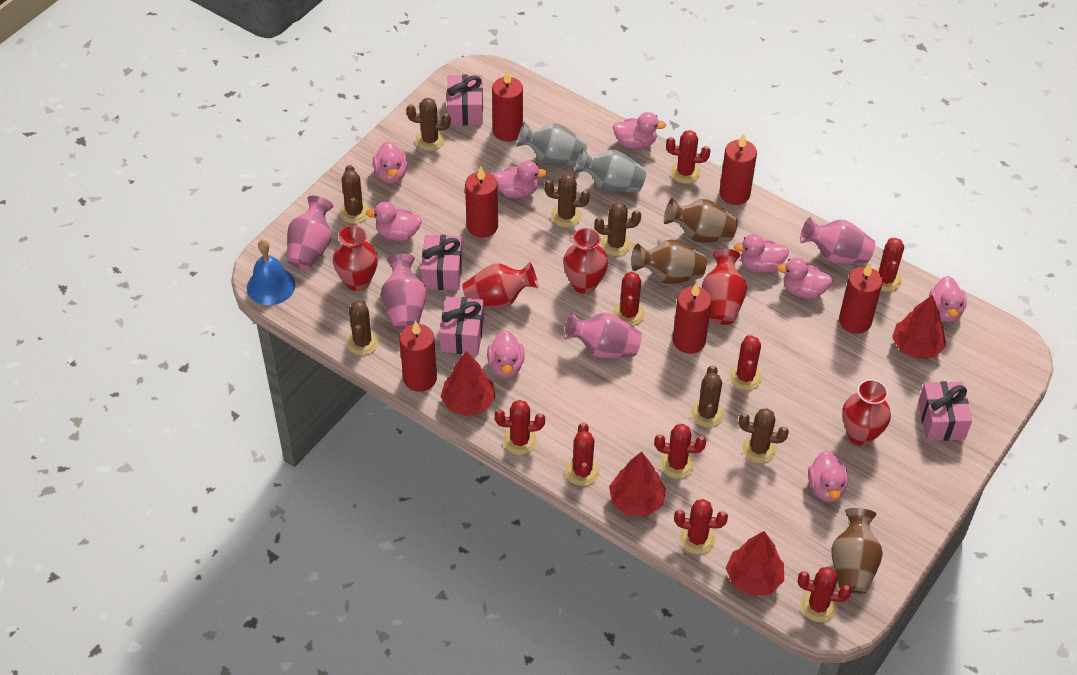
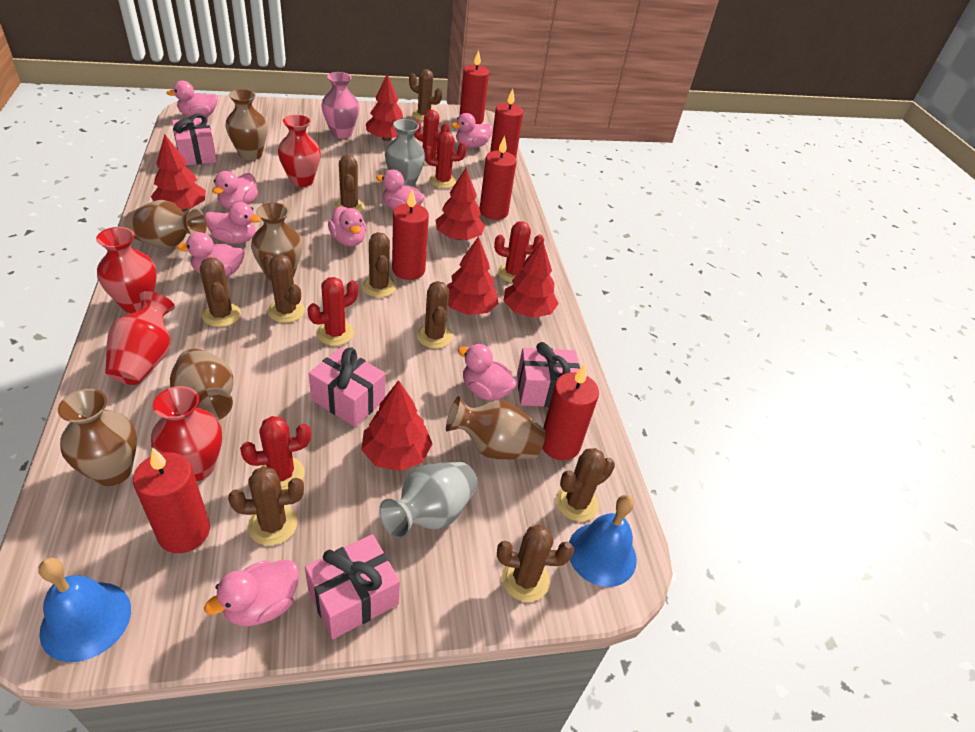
blue bell: [247,240,295,305] = 1 -> [38,557,131,662] [569,495,637,587] = 2
brown cactus: [339,165,370,224] [346,300,379,355] [406,98,451,151] [544,174,590,227] [594,202,641,256] [691,365,724,427] [739,408,789,463] = 7 -> [200,257,241,327] [228,466,304,546] [263,254,305,323] [334,155,365,213] [362,232,396,297] [409,69,442,121] [417,281,453,349] [497,525,574,602] [556,448,615,522] = 9
brown vase: [631,239,707,284] [664,198,738,243] [831,508,883,594] = 3 -> [58,389,137,486] [124,200,207,248] [170,349,233,420] [226,89,268,160] [251,203,302,282] [446,396,545,459] = 6
pink vase: [287,196,333,269] [381,254,426,330] [564,312,642,358] [800,217,875,264] = 4 -> [321,72,359,139] = 1
red cactus: [495,400,545,455] [565,423,600,486] [613,271,645,326] [654,424,706,479] [666,130,710,183] [674,499,728,554] [729,334,762,390] [798,567,851,622] [875,238,904,292] = 9 -> [240,416,311,490] [308,277,358,346] [414,110,450,165] [424,132,467,188] [494,221,544,283] = 5
red tree: [440,351,496,416] [609,452,666,516] [726,531,784,596] [892,295,946,359] = 4 -> [151,134,206,211] [361,380,432,471] [366,74,403,141] [435,168,485,240] [447,236,499,315] [503,240,559,318] = 6
red vase: [333,225,378,291] [462,262,538,308] [563,228,608,294] [702,249,747,325] [842,379,891,446] = 5 -> [96,227,157,313] [105,291,175,385] [151,386,222,481] [278,115,321,187] = 4

